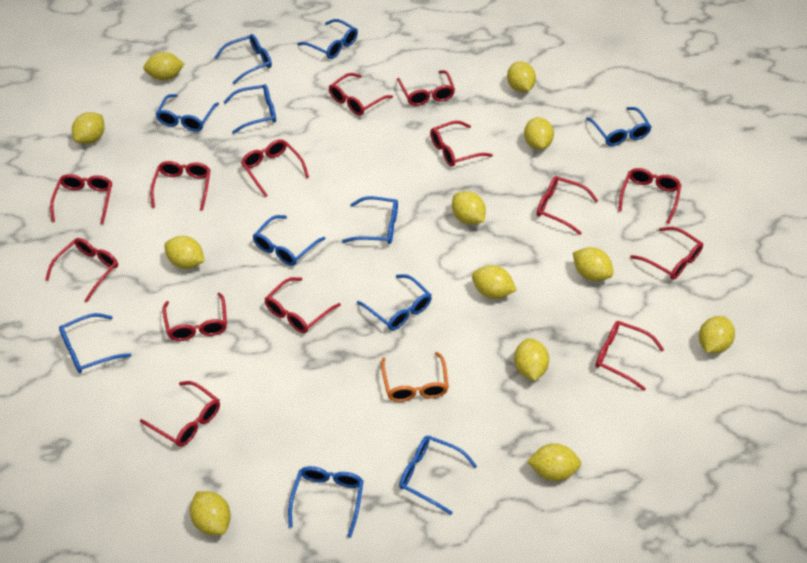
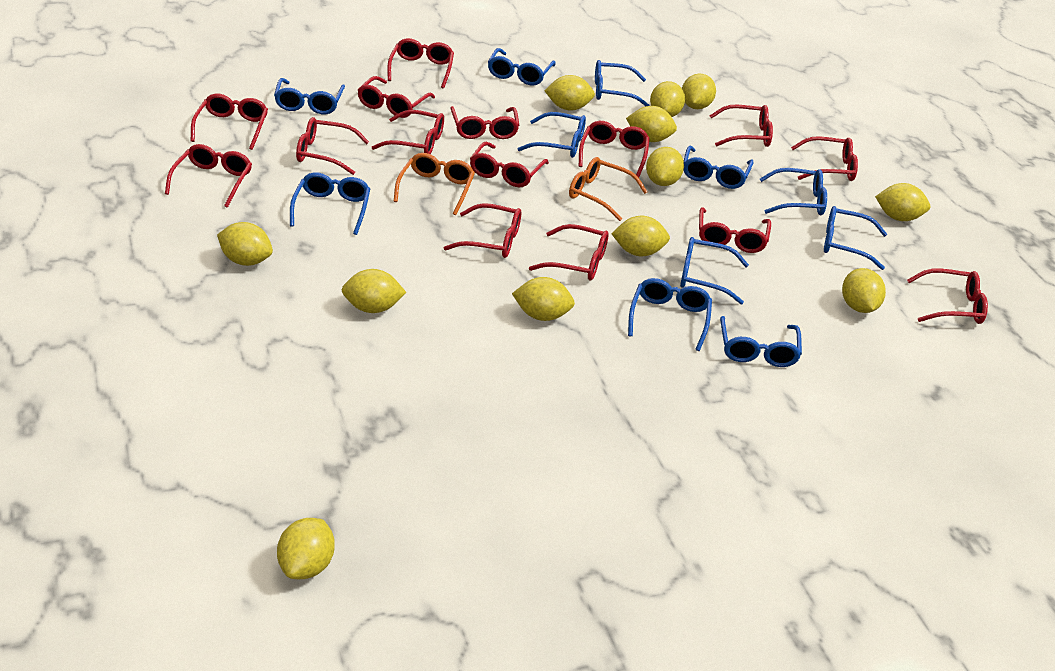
orange glasses: [381,352,449,402] = 1 -> [393,153,475,215] [569,157,648,221] = 2
red glasses: [45,238,118,302] [50,174,112,224] [140,381,220,447] [150,161,211,211] [162,292,227,341] [241,139,309,197] [264,277,341,333] [329,73,393,116] [397,70,455,106] [430,121,493,167] [537,176,598,235] [595,321,664,391] [618,168,681,224] [630,227,703,280] = 14 -> [165,144,252,208] [191,94,268,150] [296,117,369,175] [358,76,435,118] [372,110,444,154] [387,38,454,89] [444,203,521,258] [451,106,519,139] [470,142,549,187] [529,224,609,280] [579,121,650,178] [699,207,771,253] [710,105,773,147] [791,136,858,181] [907,269,988,324] = 15

